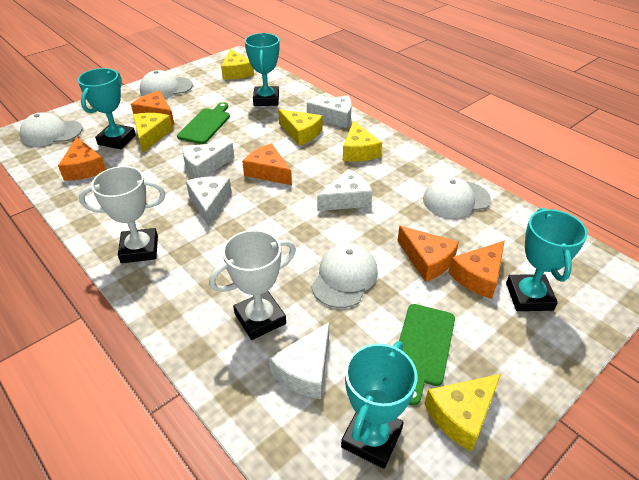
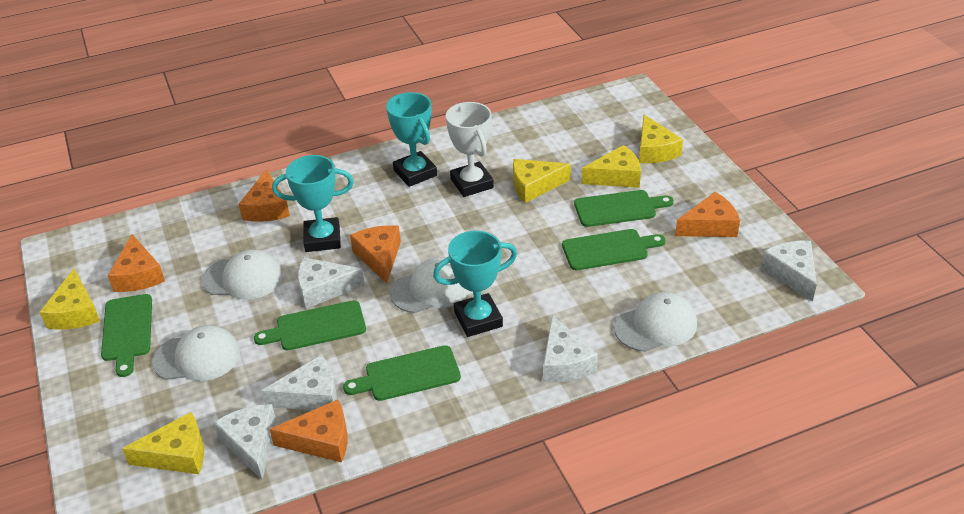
green cutting board: [177,102,230,144] [399,304,455,406] = 2 -> [101,294,152,377] [254,300,366,350] [343,345,461,401] [562,229,665,270] [574,190,674,227] = 5
turquoise trophy: [78,68,136,149] [245,33,280,106] [341,341,417,469] [506,208,588,311] = 4 -> [272,155,354,252] [386,92,437,187] [433,231,517,337] = 3
white trophy: [79,166,166,263] [209,230,296,340] = 2 -> [446,102,494,197] = 1

